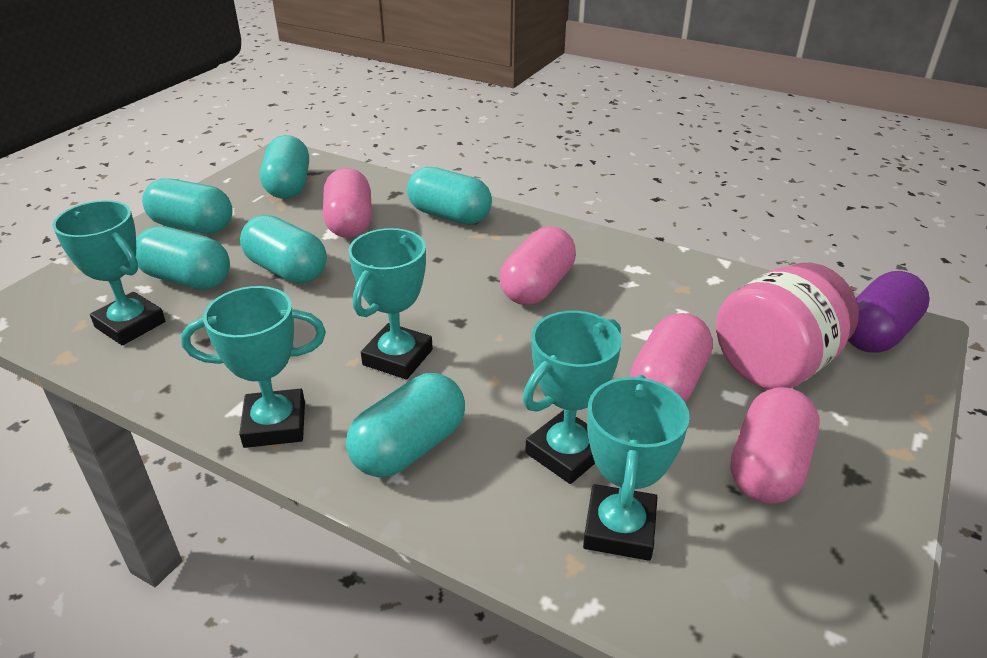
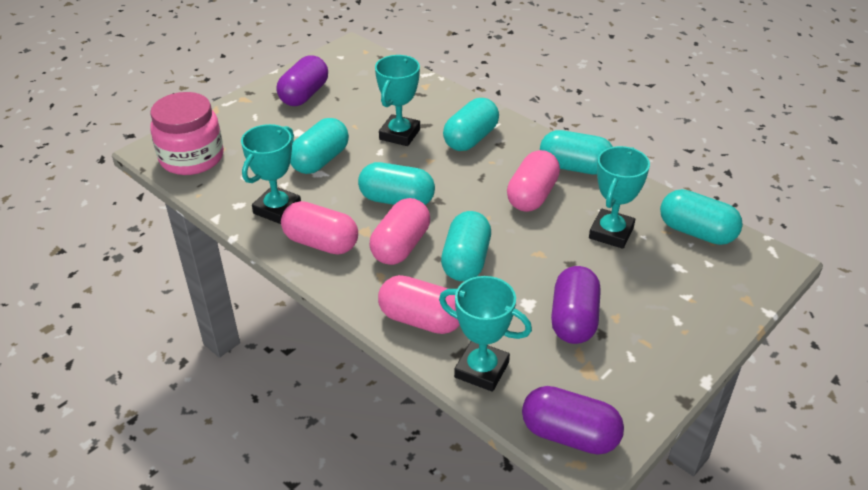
purple capsule: [848,271,930,353] = 1 -> [277,55,328,106] [522,386,624,455] [551,266,601,344] = 3
turquoise trophy: [52,200,165,345] [181,286,326,448] [348,228,433,379] [523,311,622,484] [583,375,690,561] = 5 -> [241,124,301,224] [375,55,420,146] [439,276,532,392] [589,146,650,249] = 4

